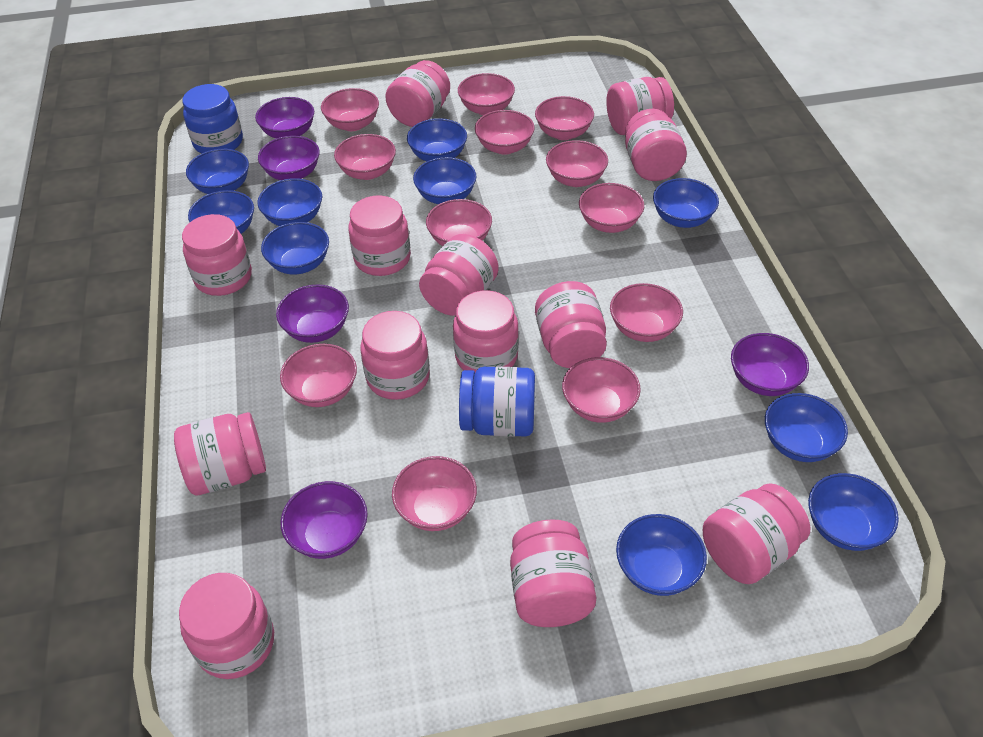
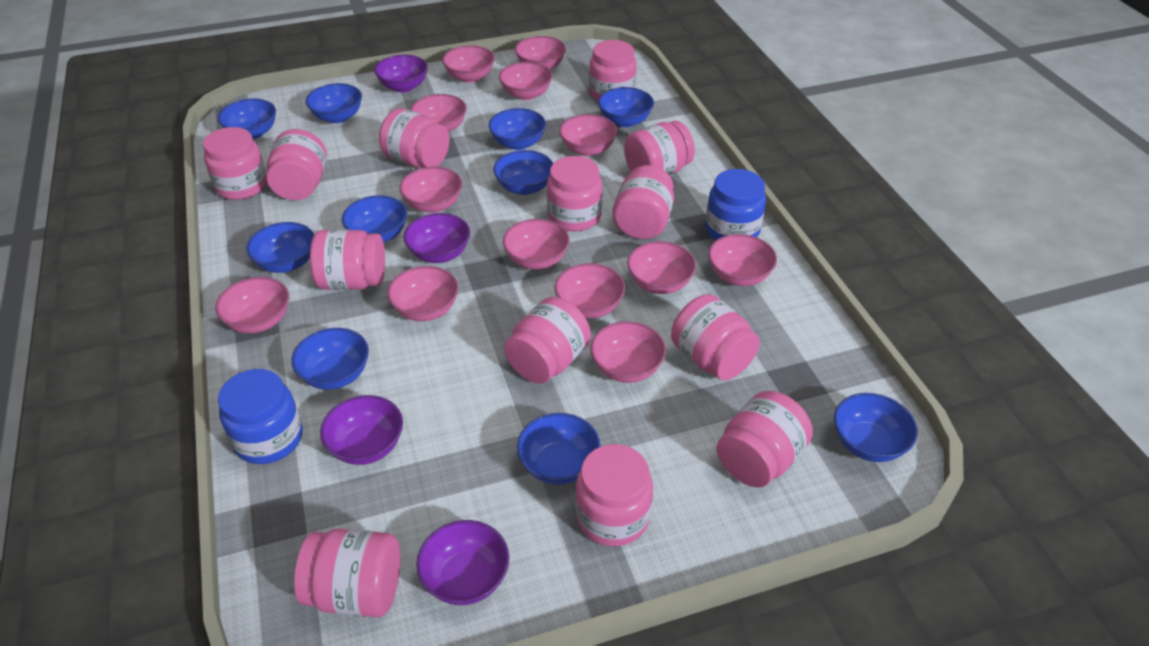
pink bowl: [280,344,357,407] [321,88,379,131] [334,134,396,180] [392,456,477,531] [426,199,492,246] [458,73,515,115] [475,110,535,155] [535,96,594,140] [546,140,608,187] [562,357,641,423] [579,183,644,233] [610,283,683,342] = 12 -> [215,277,289,333] [387,266,459,321] [399,167,462,213] [410,94,467,133] [442,45,495,83] [499,62,553,100] [503,219,570,269] [515,36,566,69] [555,263,625,318] [559,114,617,156] [590,321,666,383] [627,241,696,294] [708,234,777,286] = 13
purple bowl: [255,97,314,139] [258,136,320,180] [276,284,349,343] [280,481,368,559] [731,333,809,396] = 5 -> [320,395,403,465] [374,55,428,93] [404,213,470,263] [416,520,509,605] = 4

